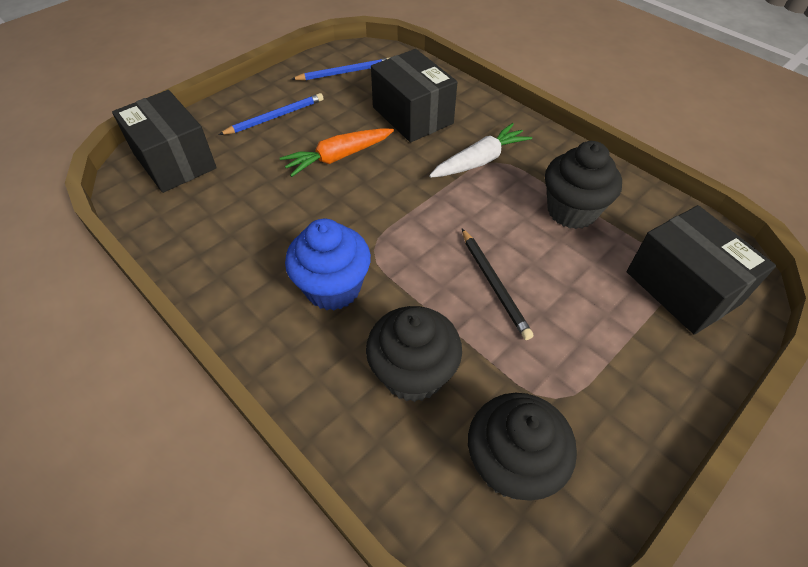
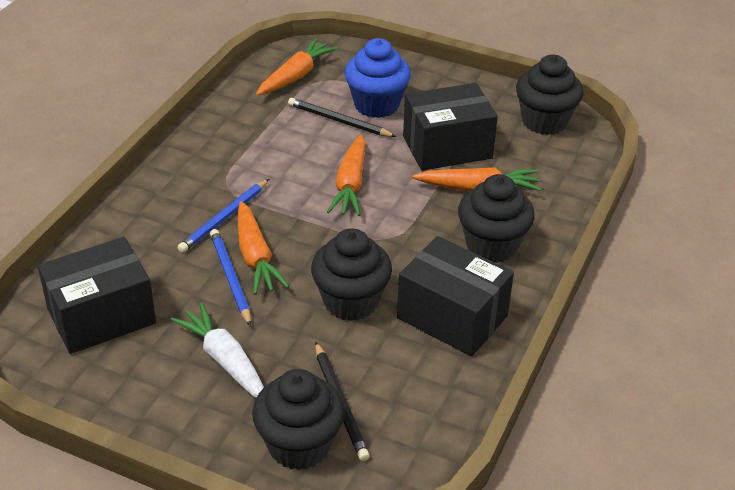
black cupcake: [366,306,462,402] [468,393,577,501] [545,141,622,229] = 3 -> [252,369,345,470] [311,228,392,321] [458,174,535,263] [516,54,583,135] = 4
black pencil: [462,229,534,340] = 1 -> [288,98,396,137] [315,342,370,461] = 2
orange carrot: [280,128,394,177] = 1 -> [238,201,289,295] [256,39,338,96] [327,135,365,216] [412,167,542,191] = 4

